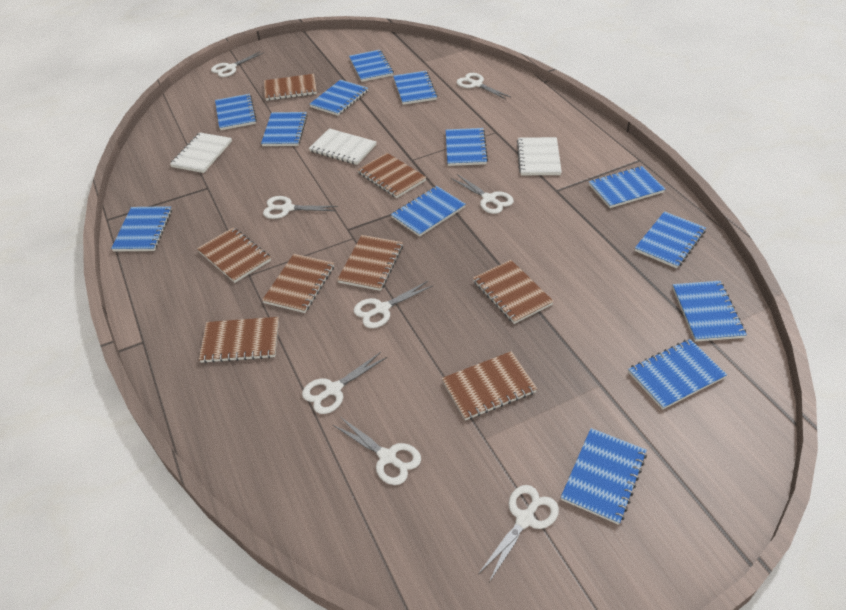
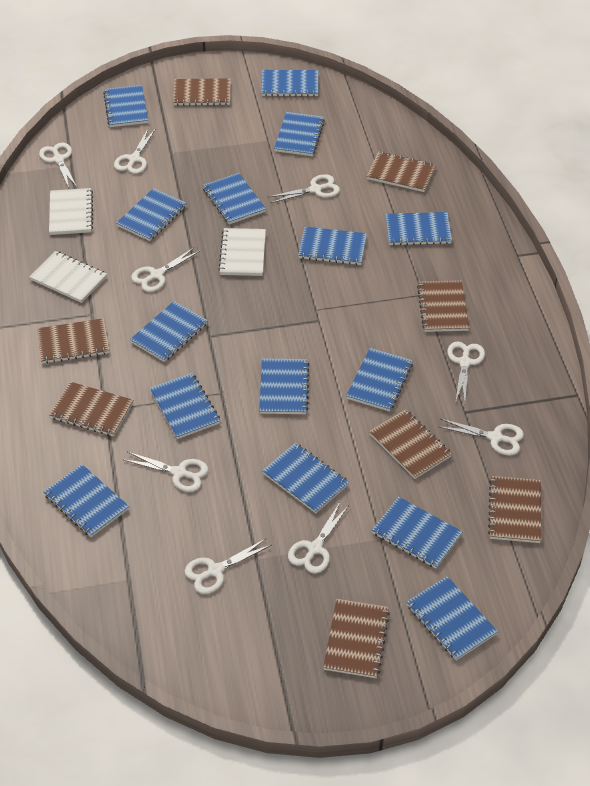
blue notebook: [111,206,172,252] [215,94,257,130] [261,112,308,146] [310,80,368,116] [349,50,394,82] [391,186,466,237] [393,71,438,105] [446,128,488,166] [561,428,647,525] [589,166,665,208] [628,339,727,410] [635,211,706,268] [672,281,747,342] = 13 -> [44,464,129,537] [103,85,148,127] [116,188,186,241] [130,301,208,362] [150,373,220,439] [202,173,266,224] [259,358,309,414] [261,70,318,96] [262,443,349,513] [274,112,325,156] [298,227,367,265] [346,348,413,411] [372,497,463,568] [386,212,452,245] [407,576,498,661] = 15
white scissors: [211,51,263,77] [263,196,338,219] [302,352,387,414] [333,417,421,485] [354,281,432,328] [451,174,514,214] [457,73,511,100] [478,485,559,582] = 8 -> [39,143,77,188] [114,129,155,174] [123,452,208,492] [131,248,200,292] [185,539,272,594] [269,174,340,203] [288,502,349,574] [438,419,524,456] [447,342,485,402] = 9

